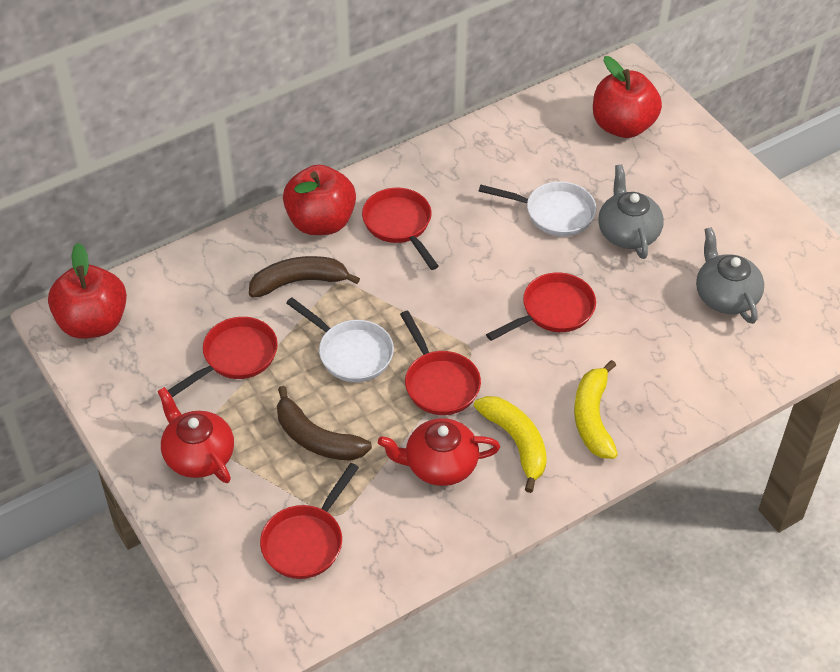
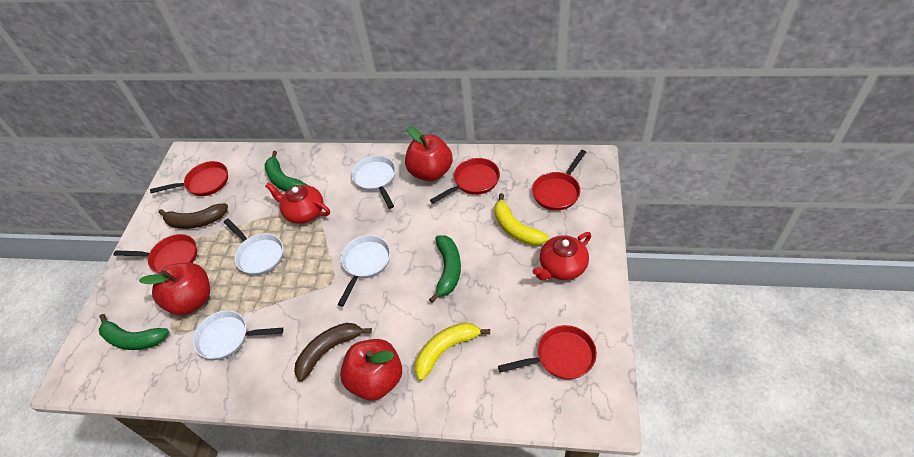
green banana: none = 0 -> [99,314,169,350] [264,151,307,192] [429,235,461,303] = 3
grey teapot: [598,164,664,259] [696,227,764,324] = 2 -> none = 0
white pan: [286,298,394,382] [479,182,596,236] = 2 -> [193,310,283,360] [224,219,283,275] [337,235,391,307] [351,155,396,209] = 4

